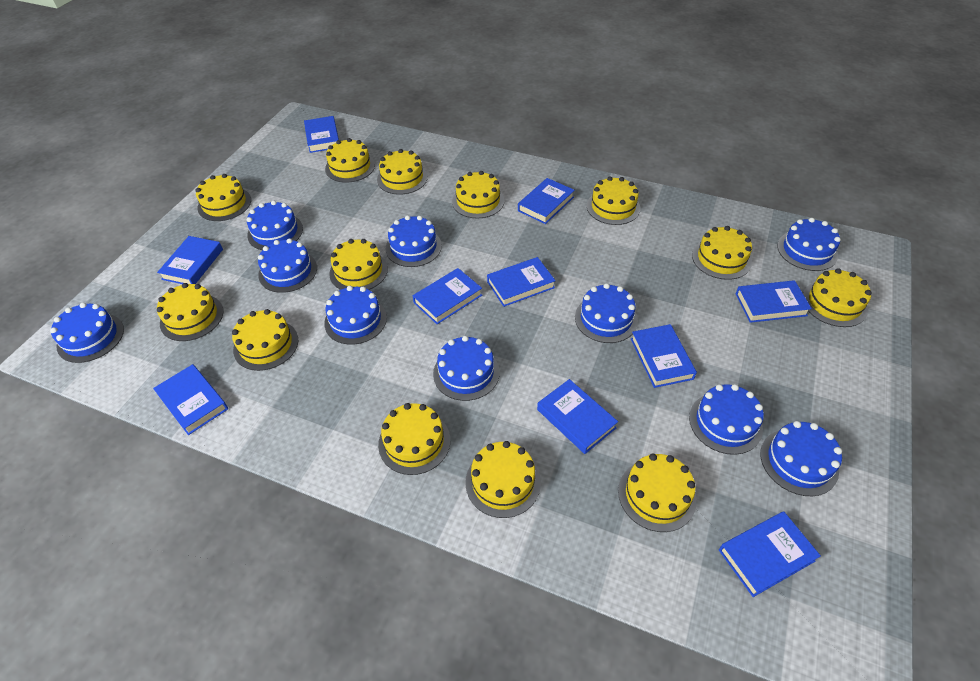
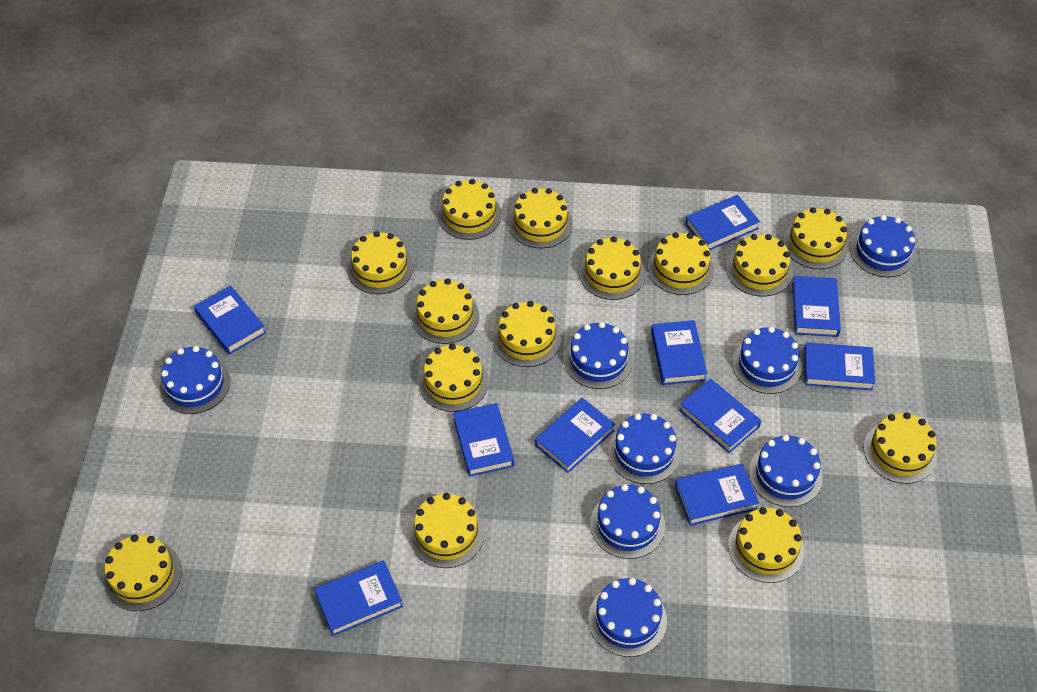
blue cake: [50,303,124,363] [247,201,303,250] [258,238,317,293] [324,286,387,345] [386,215,442,267] [433,336,500,401] [575,283,638,343] [689,384,764,455] [760,421,842,496] [777,218,841,271] = 10 -> [160,346,230,414] [564,322,633,389] [589,578,667,657] [590,484,665,559] [608,413,681,484] [732,326,802,394] [749,434,823,507] [850,215,916,277] = 8
yellow cake: [157,283,224,341] [196,174,251,221] [232,309,299,371] [325,138,375,183] [329,239,388,290] [377,149,428,195] [378,403,450,475] [452,171,505,218] [465,441,541,518] [587,176,641,225] [618,453,697,532] [692,226,752,280] [803,268,872,327] = 13 -> [104,535,182,611] [347,231,413,294] [409,493,484,568] [412,279,479,344] [419,343,489,412] [438,179,502,240] [493,301,561,367] [509,188,573,248] [579,236,645,300] [648,232,714,295] [726,234,793,297] [728,507,804,583] [783,207,849,269] [864,412,937,484] = 14

